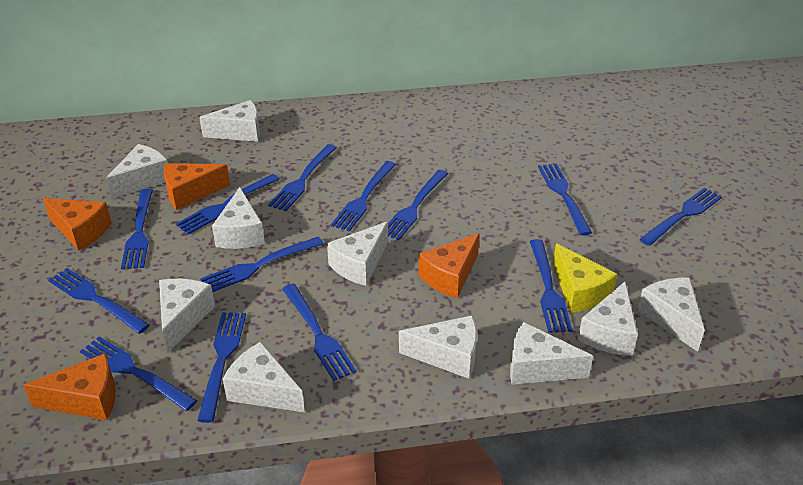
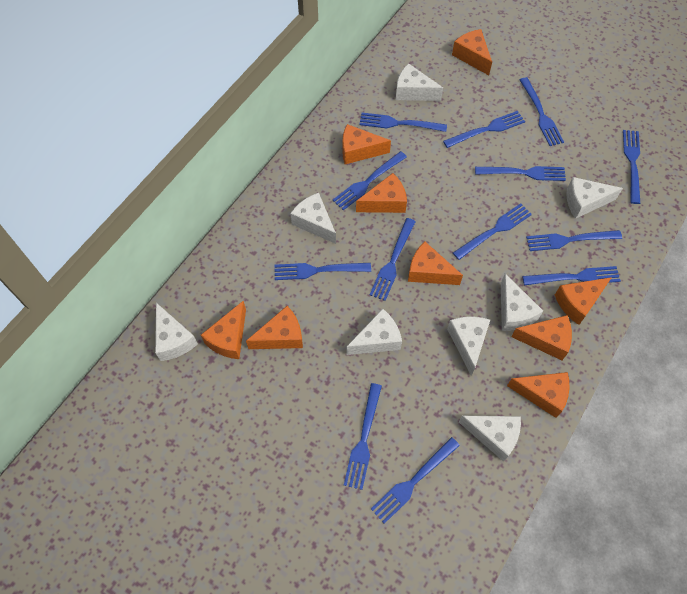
orange cheese: [23,354,116,420] [43,198,112,251] [164,163,230,210] [418,233,480,299] = 4 -> [201,301,246,359] [246,306,303,349] [342,124,391,164] [356,173,407,213] [408,242,463,285] [452,29,492,75] [507,372,569,418] [511,315,572,360] [555,277,612,325] = 9
white cheese: [106,144,168,199] [159,279,215,353] [199,100,260,142] [212,187,265,249] [223,342,305,412] [327,222,388,286] [399,316,477,379] [510,322,593,385] [578,281,638,356] [637,277,705,352] = 10 -> [155,303,198,361] [290,193,336,244] [347,309,402,355] [396,63,443,101] [447,317,490,376] [459,416,521,462] [501,274,543,331] [566,177,623,219] = 8
yellow cheese: [553,243,617,313] = 1 -> none = 0

